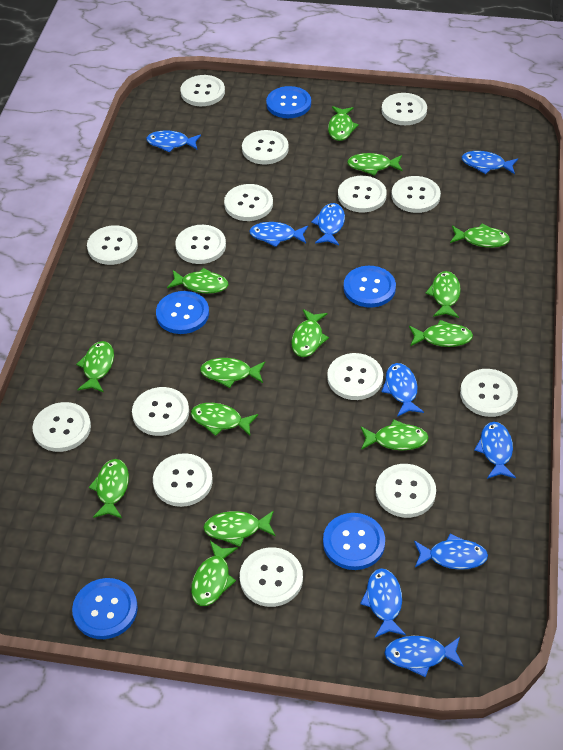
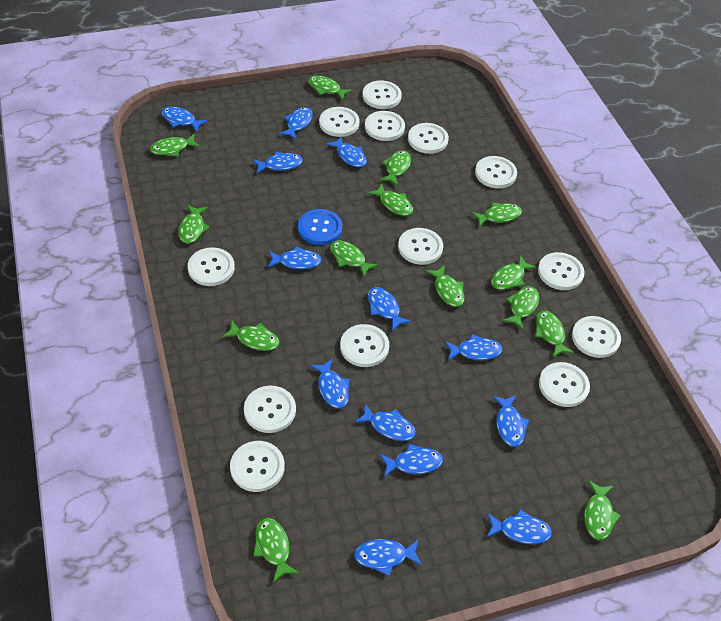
blue button: [72,578,138,639] [156,291,209,334] [266,86,311,118] [323,513,385,570] [344,266,396,308] = 5 -> [298,209,342,245] = 1
blue fish: [146,131,201,153] [249,222,308,247] [311,203,345,245] [360,569,406,637] [381,363,424,417] [385,636,464,677] [414,533,488,570] [462,151,518,174] [474,422,516,479] = 9 -> [162,107,208,132] [253,152,303,174] [268,246,322,269] [279,107,313,140] [310,359,350,408] [326,136,367,167] [354,539,422,576] [355,403,416,441] [368,287,412,332] [380,444,443,477] [445,334,503,360] [487,509,552,544] [493,395,529,447] = 13
white button: [33,402,91,452] [87,225,138,265] [132,387,189,436] [153,453,213,507] [175,225,226,264] [180,75,225,106] [224,184,273,221] [240,547,303,607] [242,130,289,165] [327,353,383,400] [338,176,387,212] [376,464,436,518] [382,93,427,125] [391,176,441,213] [460,369,518,417] = 15 -> [188,247,235,286] [230,441,285,492] [244,386,296,433] [319,107,359,137] [340,324,389,367] [362,80,402,109] [365,111,405,141] [398,228,443,265] [408,123,449,154] [475,156,517,188] [538,252,585,290] [539,362,590,407] [572,316,621,358] = 13

